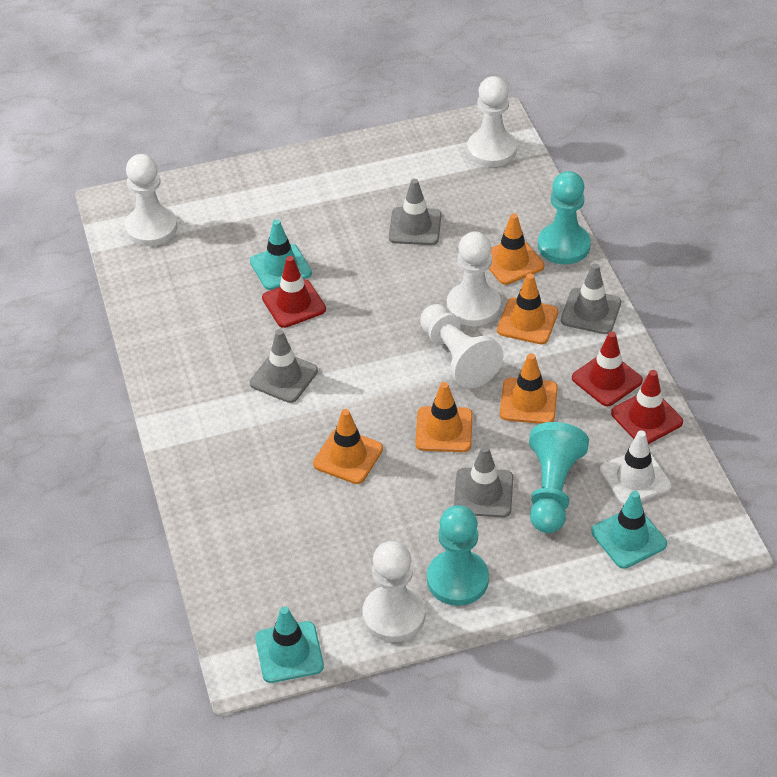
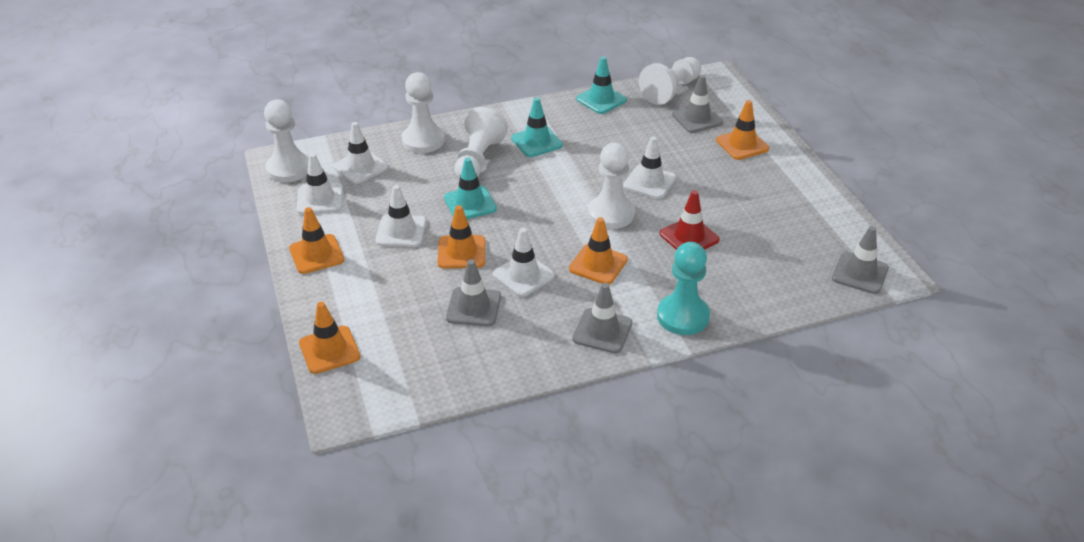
red traffic cone: [262,256,326,328] [572,331,643,406] [611,370,683,444] = 3 -> [660,190,720,250] = 1
turquoise pawn: [427,505,489,606] [529,422,589,533] [538,171,591,264] = 3 -> [657,242,710,335] = 1
white traffic cone: [600,430,672,505] = 1 -> [297,153,343,214] [333,122,388,184] [376,185,426,247] [493,228,555,297] [623,137,676,199] = 5

